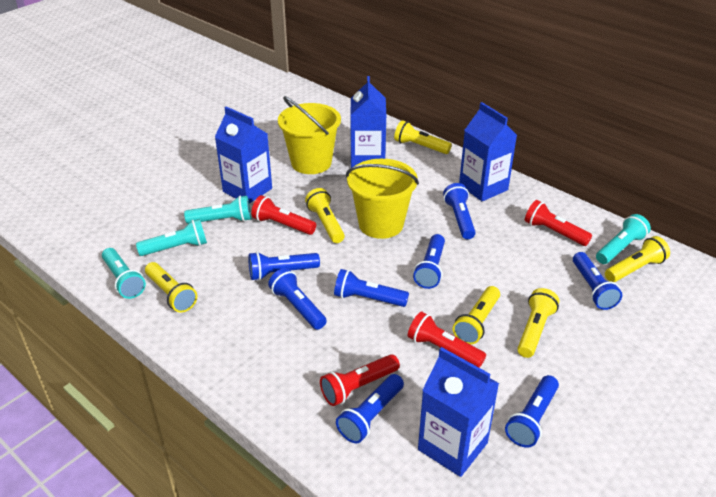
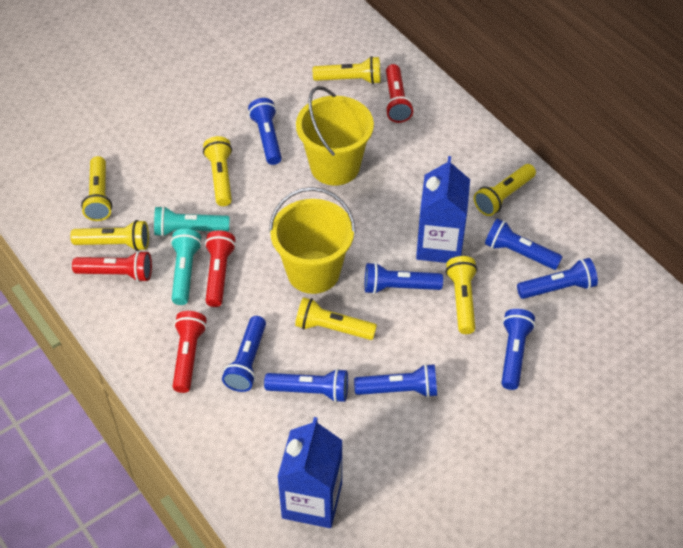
blue carton: [215,106,272,204] [350,76,386,168] [418,347,499,477] [459,102,517,201] = 4 -> [277,417,343,528] [416,156,470,263] = 2
turquoise flashlight: [102,248,146,299] [136,219,207,256] [184,196,251,224] [596,214,651,264] = 4 -> [154,206,230,237] [171,229,202,305] = 2
yellow flashlight: [145,262,197,313] [305,188,345,243] [394,120,452,154] [453,286,500,345] [517,288,559,358] [605,236,670,282] = 6 -> [70,220,149,251] [81,156,112,221] [203,136,232,206] [295,297,377,340] [313,56,381,84] [446,256,477,334] [474,164,536,216] = 7

